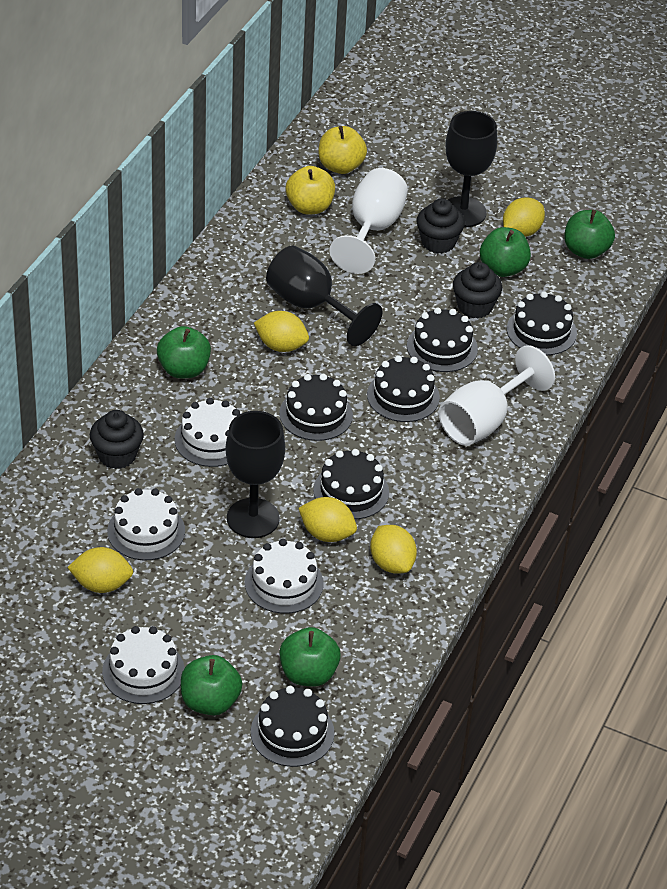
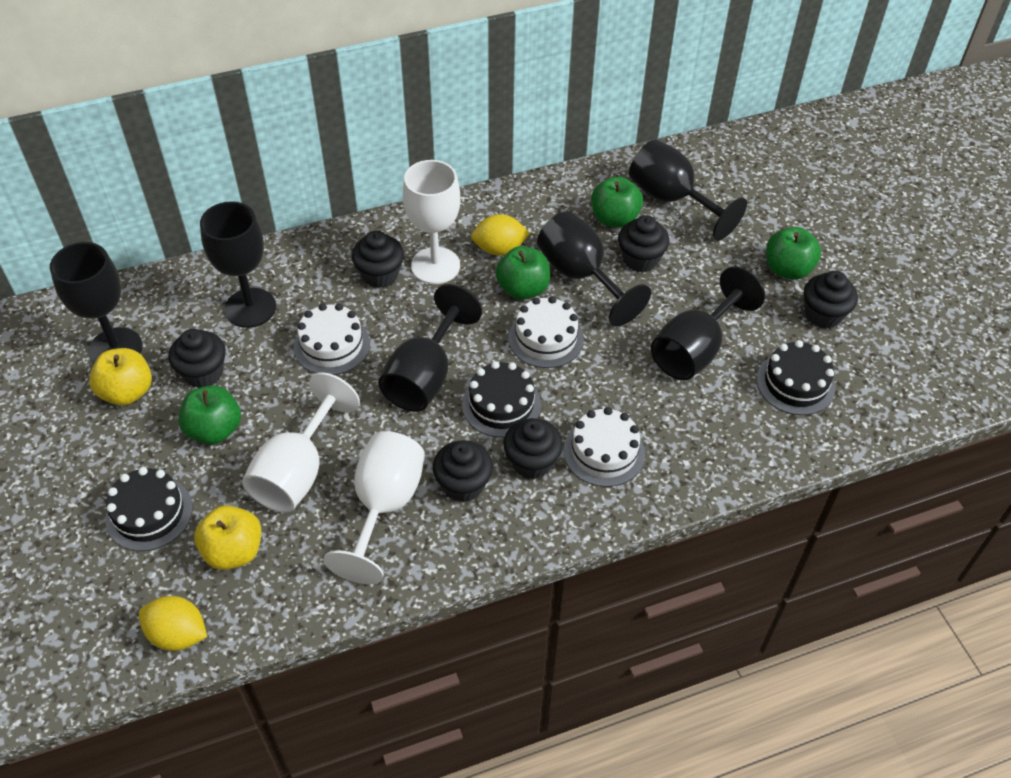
black cake: [251,686,334,767] [279,374,353,441] [313,449,389,519] [367,355,440,422] [407,308,478,372] [507,291,577,355] = 6 -> [106,467,193,551] [462,361,541,438] [757,340,835,415] = 3
black cupcake: [90,410,144,469] [417,198,465,253] [453,262,502,319] = 3 -> [169,329,226,388] [352,231,404,288] [433,440,493,502] [503,418,563,479] [618,215,670,272] [804,271,858,329] = 6
black goblet: [225,411,285,538] [266,246,382,346] [446,111,497,227] = 3 -> [50,242,142,364] [200,201,276,328] [378,284,482,412] [537,211,651,326] [629,139,747,240] [651,266,765,380] = 6
green apple: [157,326,211,379] [181,655,242,716] [279,627,341,686] [480,227,531,277] [564,210,615,259] = 5 -> [178,385,241,445] [496,246,550,300] [591,177,643,228] [766,227,821,280] = 4
white cake: [102,626,185,704] [107,488,185,560] [175,398,240,467] [245,539,324,614] = 4 -> [294,303,370,375] [509,296,584,368] [564,407,645,487] = 3
white goblet: [329,168,408,274] [438,345,555,446] = 2 -> [242,372,360,513] [323,431,425,584] [403,160,461,284] = 3
yellow lemon: [67,547,133,593] [254,311,309,352] [299,497,357,542] [370,525,417,574] [503,197,545,237] = 5 -> [139,596,207,651] [471,214,530,255] = 2

